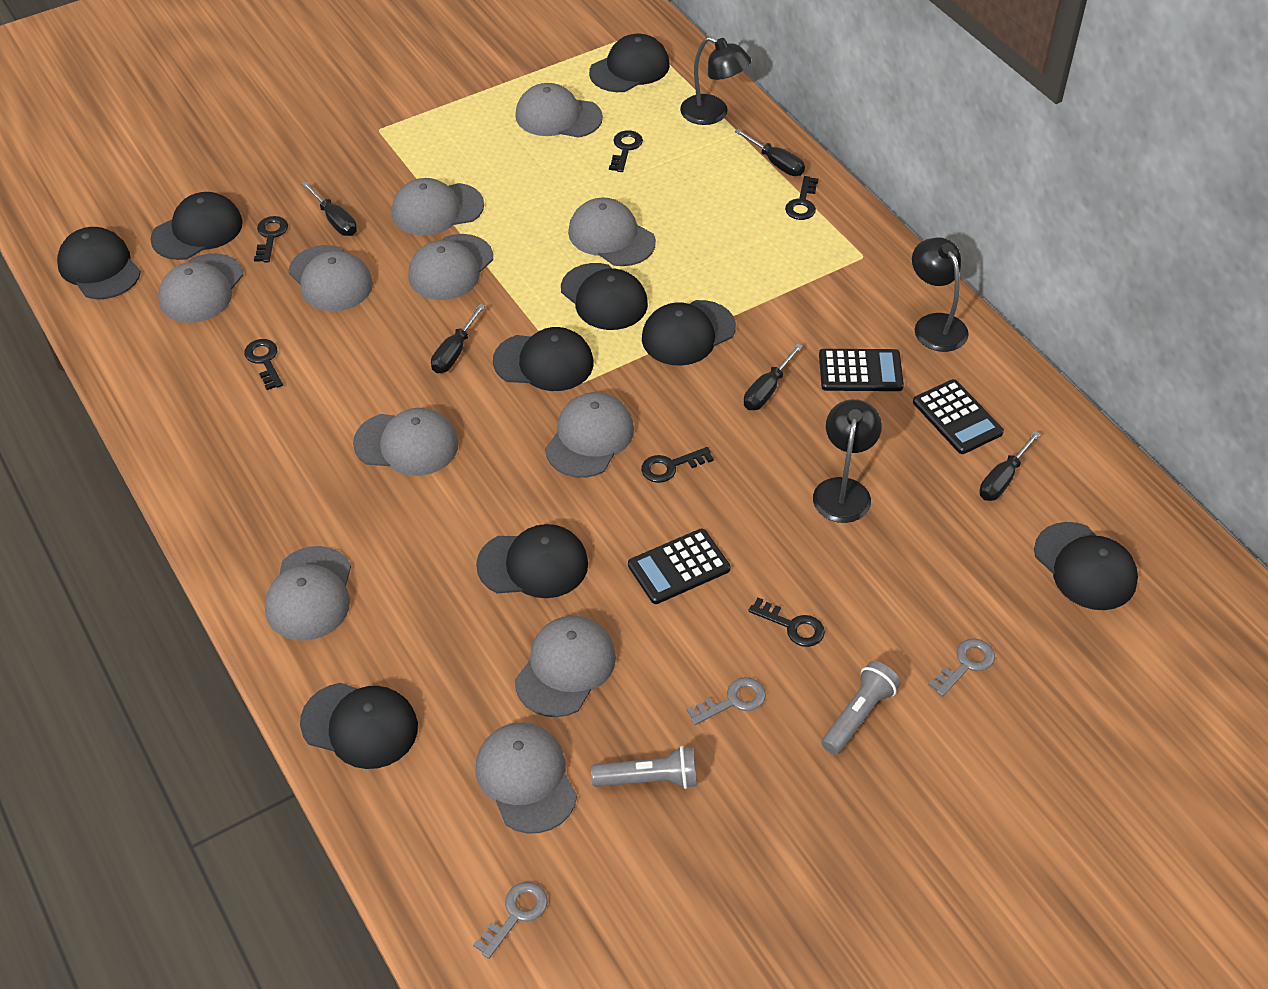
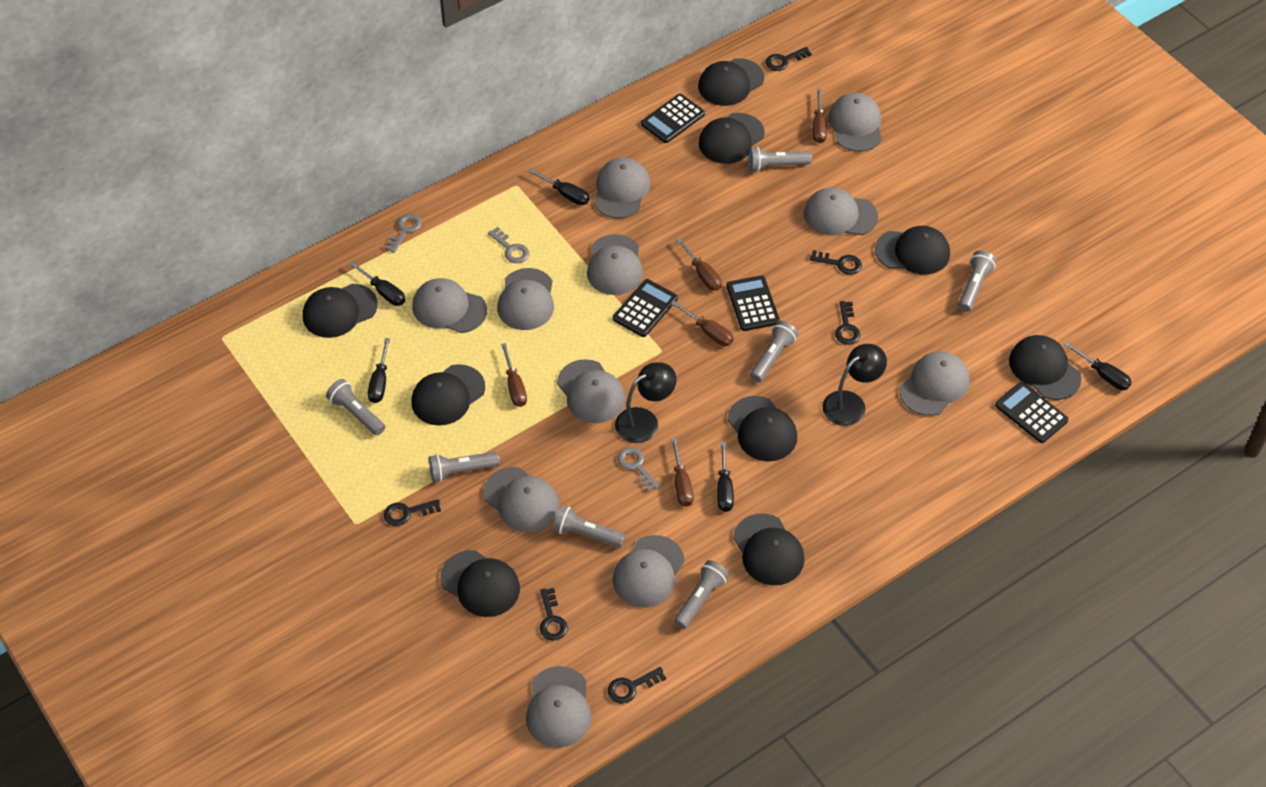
black calculator: [628,529,731,604] [819,349,904,391] [913,379,1004,454] = 3 -> [613,279,678,337] [641,94,705,143] [726,275,780,331] [995,382,1068,443] = 4
black lamp: [680,37,751,125] [813,399,882,523] [912,237,969,352] = 3 -> [615,362,677,443] [823,344,887,426] = 2
brown screwdriver: none = 0 -> [501,343,527,407] [671,437,694,507] [672,301,734,346] [676,238,722,291] [813,89,827,143] = 5
grey flashlight: [591,746,697,789] [821,661,901,755] = 2 -> [326,379,385,435] [429,452,500,482] [553,505,626,548] [674,560,729,629] [748,147,812,172] [750,321,799,382] [958,250,997,312] = 7

